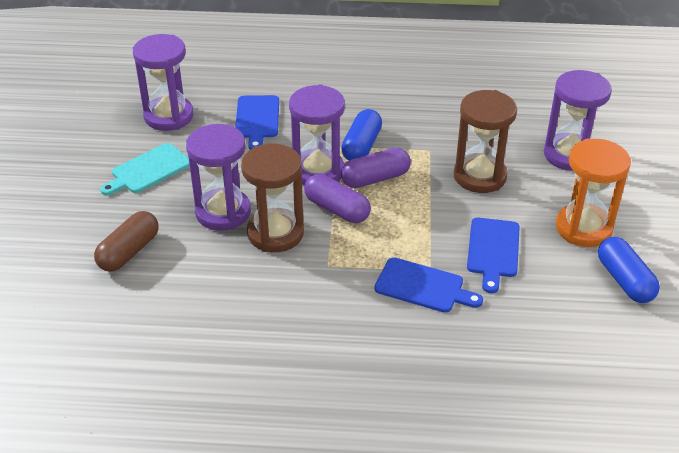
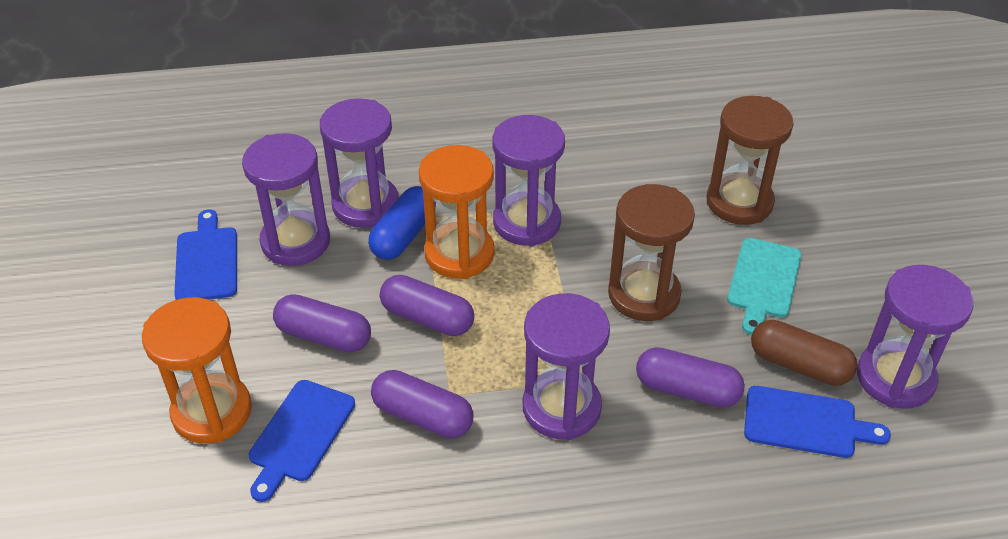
blue capsule: [341,109,382,160] [598,237,660,303] = 2 -> [368,186,436,260] = 1
orange hourglass: [556,139,631,247] = 1 -> [142,297,252,444] [419,145,494,279] = 2
purple capsule: [304,174,371,223] [341,148,411,188] = 2 -> [273,294,371,352] [371,370,473,438] [380,275,474,336] [636,347,745,408] = 4
purple hourglass: [133,34,194,131] [186,124,251,231] [289,84,345,185] [544,70,612,171] = 4 -> [242,133,330,266] [320,98,399,228] [493,115,565,246] [523,293,610,440] [857,265,973,409] = 5

